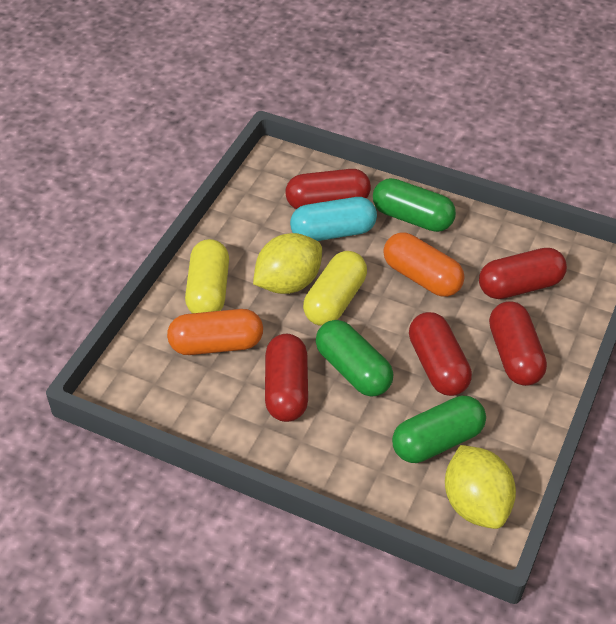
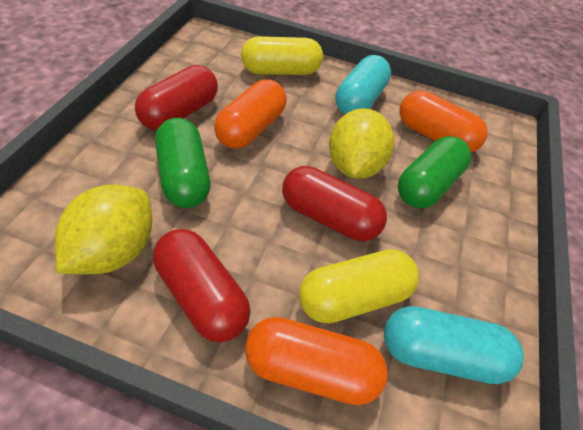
green capsule: [316,320,393,396] [373,178,456,232] [392,395,486,463] = 3 -> [155,118,211,208] [398,136,471,208] = 2
orange capsule: [167,309,263,355] [383,232,465,297] = 2 -> [214,79,287,149] [245,317,388,405] [400,91,488,152] = 3
red capsule: [265,334,308,422] [286,169,371,209] [409,312,472,396] [479,248,567,299] [489,301,547,386] = 5 -> [135,65,218,130] [153,229,251,342] [282,166,387,241] = 3
turquoise capsule: [290,197,377,241] = 1 -> [335,55,391,114] [384,306,524,384] = 2

